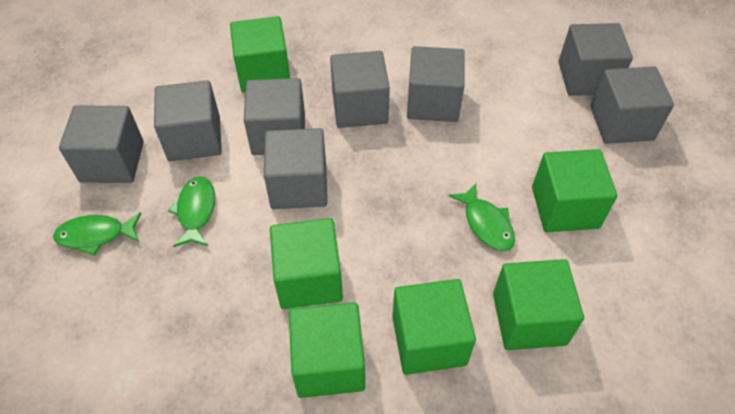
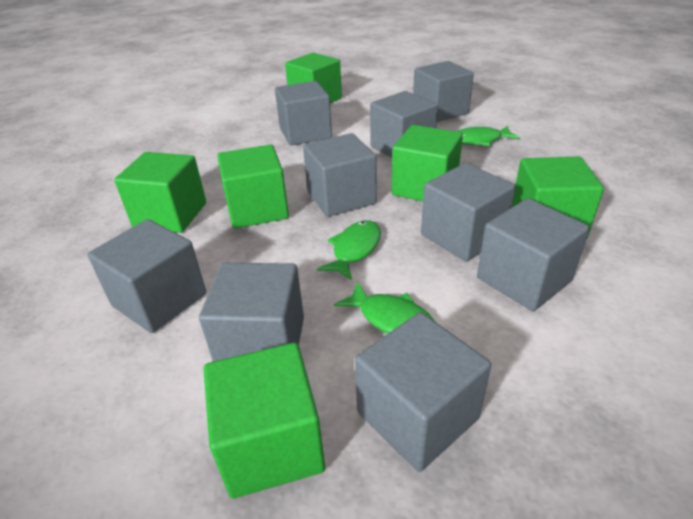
grey cube: [59,106,144,183] [154,80,222,161] [244,78,305,155] [264,128,327,209] [330,51,390,128] [407,46,465,122] [558,23,633,96] [590,66,674,144] = 8 -> [87,219,206,333] [199,263,304,362] [275,81,332,146] [303,133,377,217] [355,312,491,472] [370,91,438,158] [413,61,474,122] [421,163,516,261] [477,198,590,311] = 9

